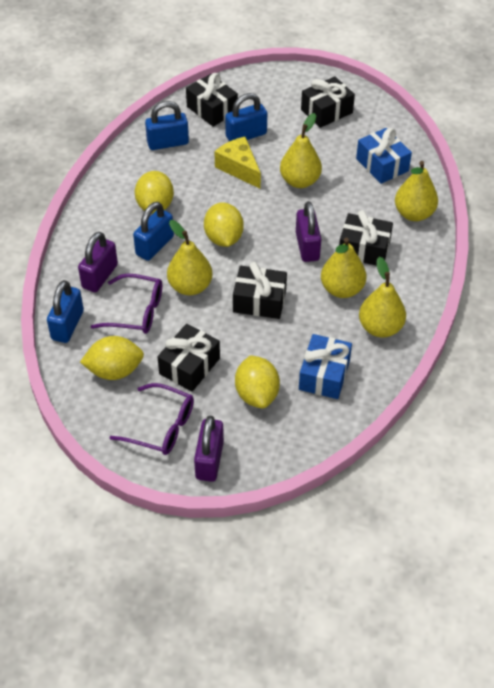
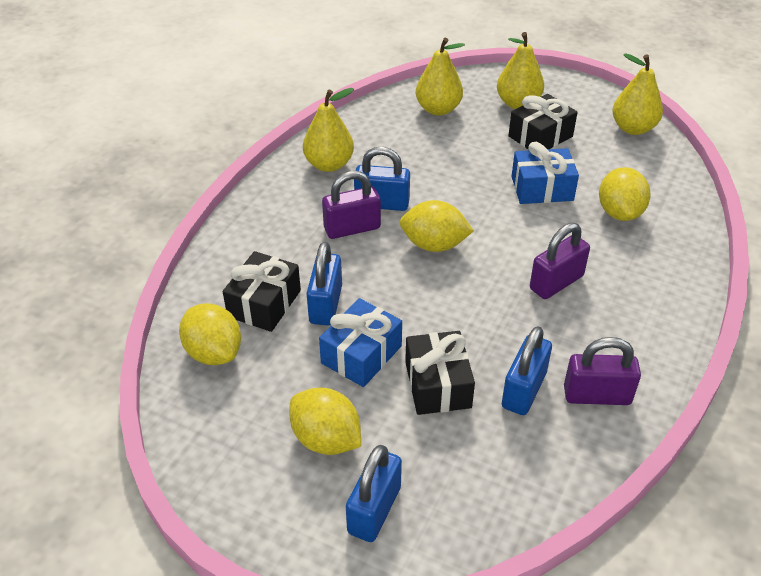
black gift: [158,324,220,392] [186,73,238,127] [233,262,287,319] [301,76,355,128] [339,210,393,266] = 5 -> [223,251,301,332] [405,331,475,415] [508,94,578,150] = 3
purple glasses: [91,274,162,334] [109,383,194,455] = 2 -> none = 0
yellow cheese: [214,137,261,189] = 1 -> none = 0
yellow pear: [167,220,213,295] [280,113,322,188] [321,238,366,298] [359,257,406,338] [395,161,438,221] = 5 -> [303,88,354,172] [416,38,465,116] [497,32,544,109] [612,53,663,135] = 4

